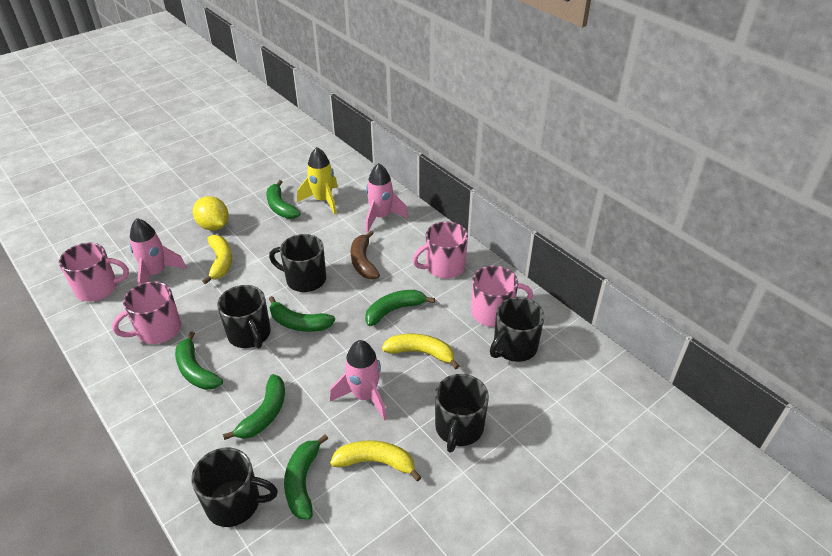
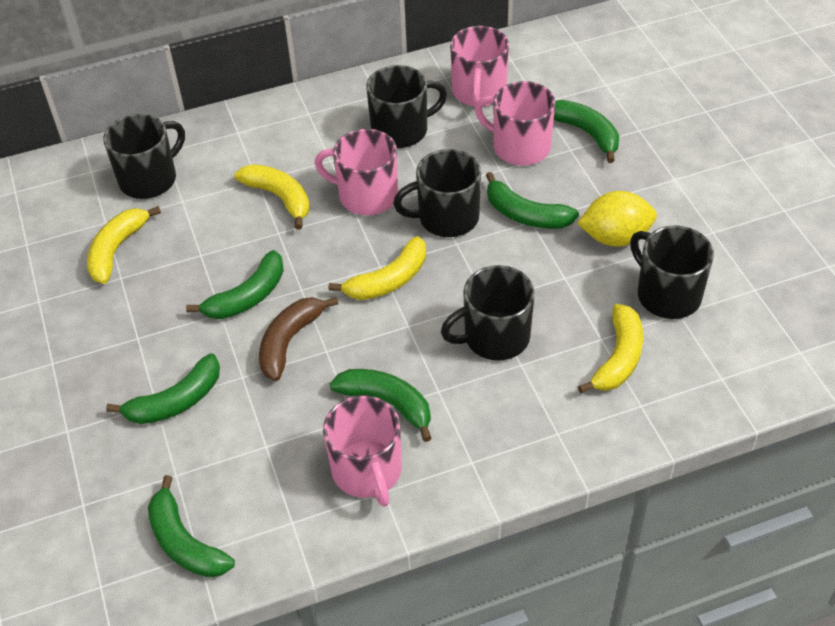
pink rocket: [130,218,187,285] [330,340,387,420] [366,163,408,233] = 3 -> none = 0
yellow banana: [202,235,232,284] [330,440,422,482] [382,334,459,369] = 3 -> [87,206,161,284] [234,164,310,230] [329,236,426,300] [578,304,643,393] = 4
yellow rocket: [297,147,338,215] = 1 -> none = 0

